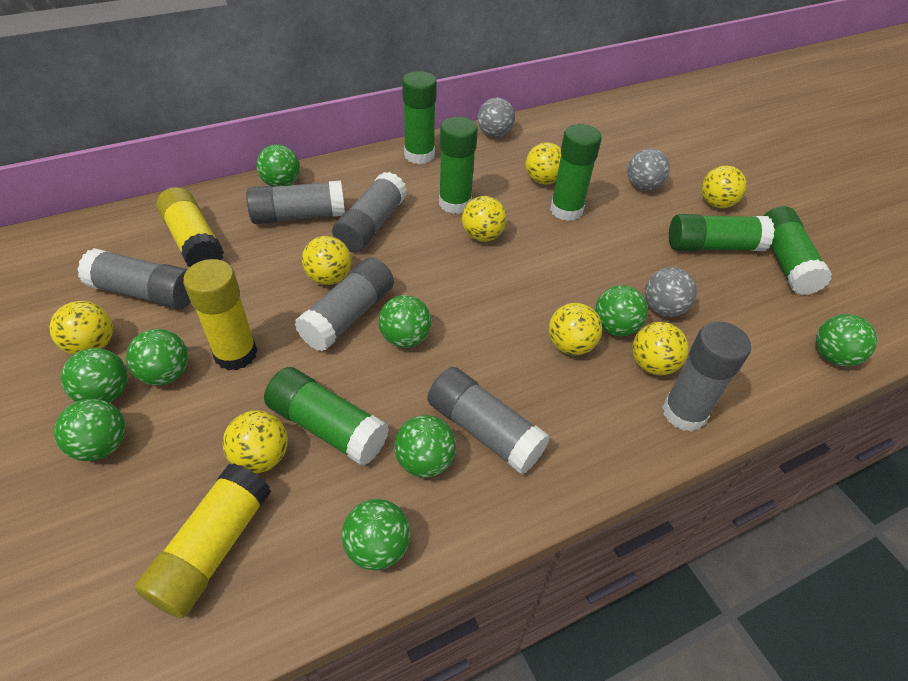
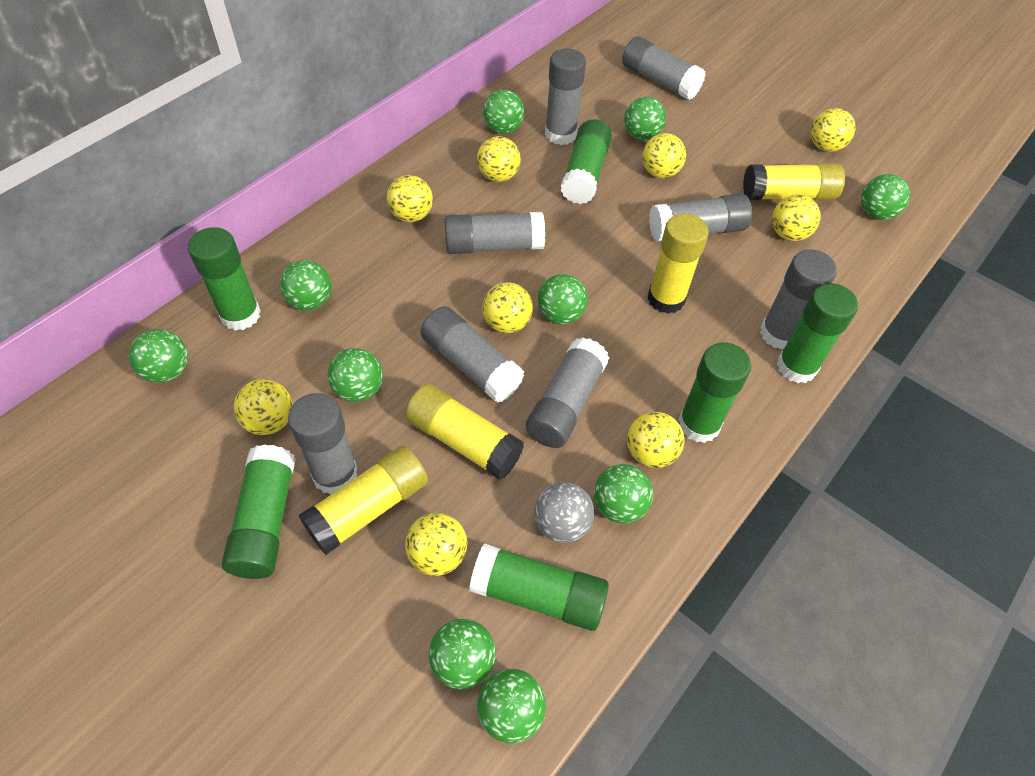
green ball: [54,398,125,461] [61,348,128,403] [126,329,188,385] [256,144,300,187] [342,499,411,570] [378,295,431,348] [394,415,456,478] [595,285,648,336] [816,314,877,366] = 9 -> [129,329,188,383] [280,260,332,311] [327,348,383,402] [429,619,496,690] [477,669,546,743] [483,90,525,134] [538,274,588,324] [594,464,653,524] [624,96,666,141] [861,174,910,220] = 10
grey ball: [478,98,515,137] [627,149,670,191] [644,267,697,317] = 3 -> [534,482,594,543] = 1
grey glue stick: [78,248,191,309] [246,181,345,224] [295,258,394,352] [332,172,407,253] [428,367,550,474] [662,321,751,432] = 6 -> [288,393,358,495] [421,306,524,403] [445,212,545,254] [526,337,609,448] [545,48,586,145] [622,36,706,100] [649,193,752,242] [760,250,837,350] = 8
yellow ball: [49,301,113,355] [223,410,288,473] [302,236,351,285] [462,196,507,242] [526,142,561,185] [549,303,602,355] [632,322,689,375] [701,166,747,208] = 8 -> [234,379,292,435] [387,175,433,222] [405,513,467,576] [477,136,521,182] [482,282,533,333] [627,412,684,468] [642,133,686,178] [772,195,821,241] [811,108,855,152] = 9
yellow glue stick: [134,464,271,618] [156,187,224,267] [183,259,257,370] = 3 -> [299,446,428,555] [405,384,524,480] [647,213,709,314] [743,163,845,200] = 4

